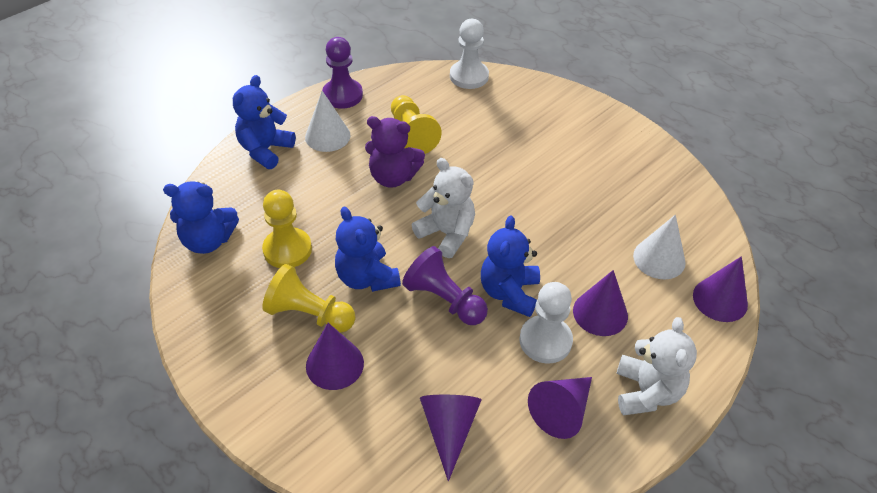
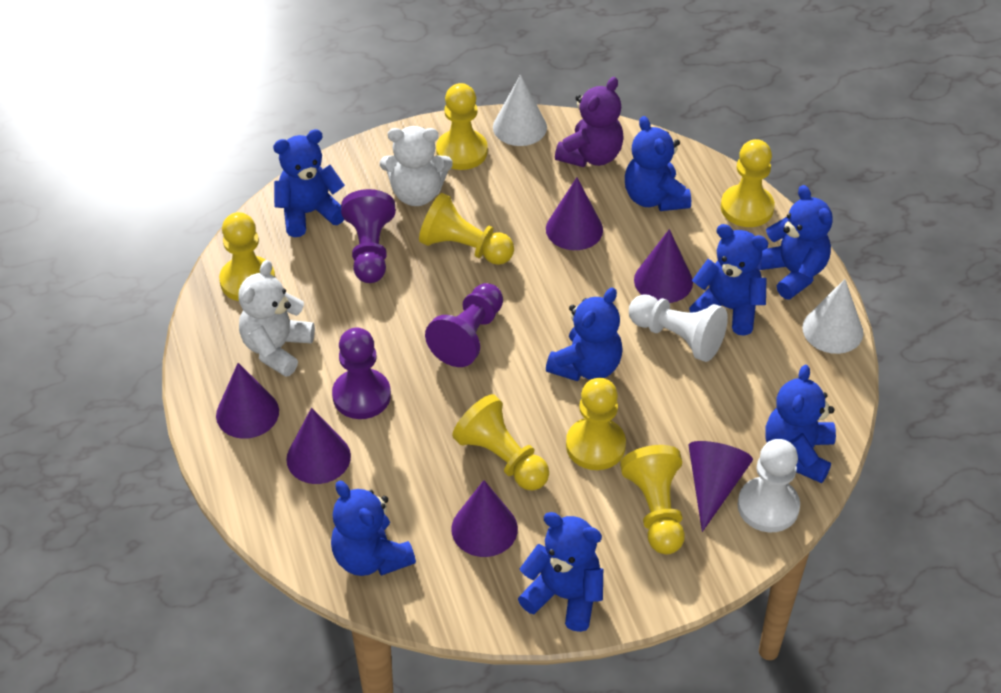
blue teddy bear: [163,181,239,254] [233,75,296,169] [335,206,401,292] [481,215,540,317] = 4 -> [273,129,345,237] [331,481,416,576] [518,512,603,632] [546,287,623,381] [625,116,691,211] [689,224,768,336] [758,185,833,300] [765,365,836,483] = 8
purple cone: [306,323,364,390] [420,395,481,481] [528,377,592,439] [573,270,628,336] [693,256,748,322] = 5 -> [216,363,279,439] [286,408,351,484] [451,480,518,557] [546,177,603,250] [634,229,693,303] [689,441,753,532] = 6
purple pawn: [322,37,363,109] [402,246,488,325] = 2 -> [332,327,391,419] [341,189,396,283] [425,283,503,367] = 3
yellow pawn: [262,190,312,268] [262,264,356,333] [391,95,442,154] = 3 -> [219,212,275,301] [419,193,514,265] [436,83,488,170] [452,394,549,491] [566,378,626,470] [620,445,685,554] [721,139,775,227] = 7

